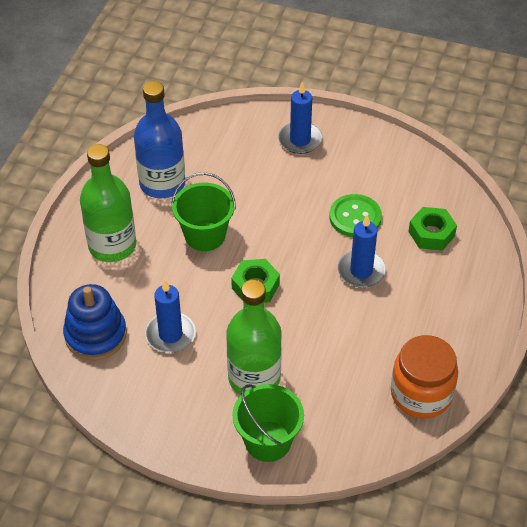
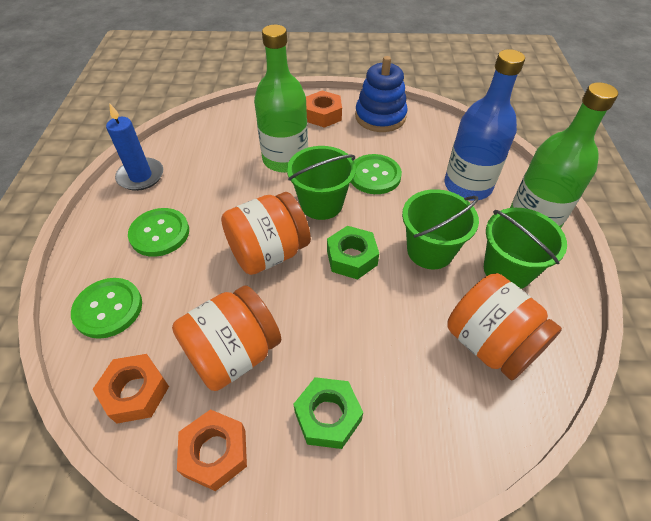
blue candle: [145,280,196,353] [278,82,322,154] [338,215,386,288] = 3 -> [106,104,163,191] = 1
green bucket: [171,172,236,251] [232,384,304,462] = 2 -> [287,146,356,220] [402,189,479,269] [484,208,567,289] = 3
green button: [329,194,382,237] = 1 -> [71,278,142,339] [128,208,189,257] [351,154,402,194] = 3
orange jar: [391,335,458,419] = 1 -> [172,285,281,391] [221,192,311,275] [447,273,562,380] = 3
orange nut: none = 0 -> [93,354,169,424] [177,409,247,491] [306,91,342,128] = 3

